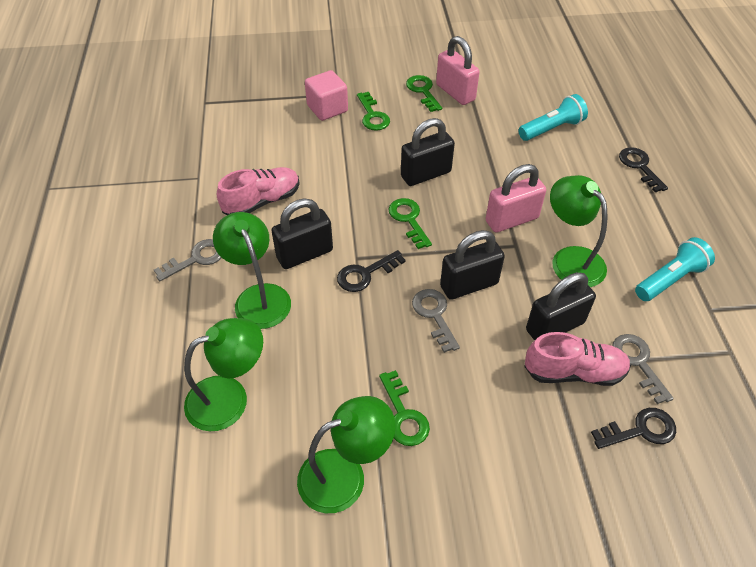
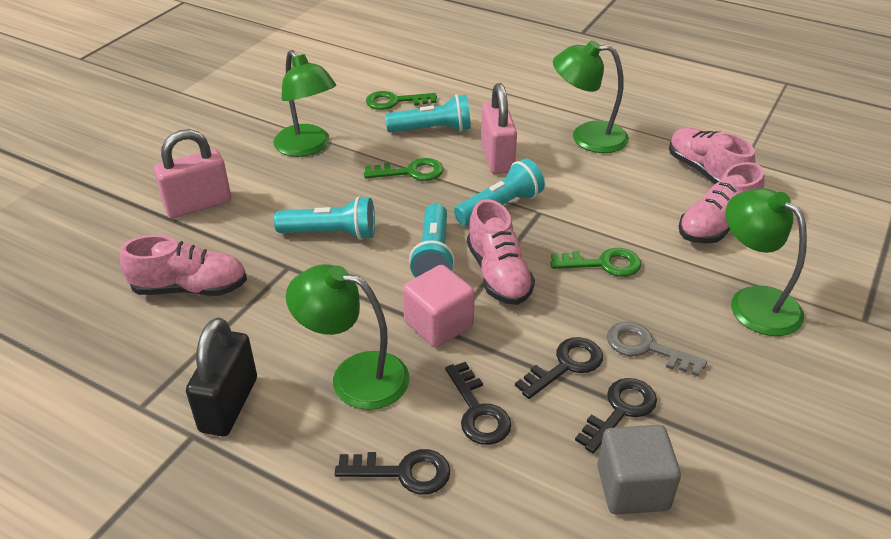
black key: [337,250,406,292] [591,408,676,449] [619,147,668,192] = 3 -> [335,449,451,494] [445,362,512,445] [515,337,603,399] [575,378,657,453] = 4
black padlock: [271,198,333,269] [401,118,455,186] [440,230,505,300] [526,272,596,341] = 4 -> [186,317,257,436] = 1
green key: [357,92,390,131] [379,370,430,446] [388,198,432,249] [406,75,442,112] = 4 -> [364,158,443,181] [366,91,437,110] [550,248,641,277] = 3
grey cube: none = 0 -> [597,425,681,515] = 1
grey key: [154,239,221,281] [412,289,460,353] [613,334,674,404] = 3 -> [607,322,707,377] = 1
pink shoe: [217,167,300,215] [524,332,631,386] = 2 -> [120,235,247,296] [467,199,535,305] [669,128,755,184] [679,162,764,244] = 4
turquoise flashlight: [518,94,588,141] [635,237,715,301] = 2 -> [274,197,375,240] [385,94,471,133] [409,203,455,277] [454,158,545,225] = 4

